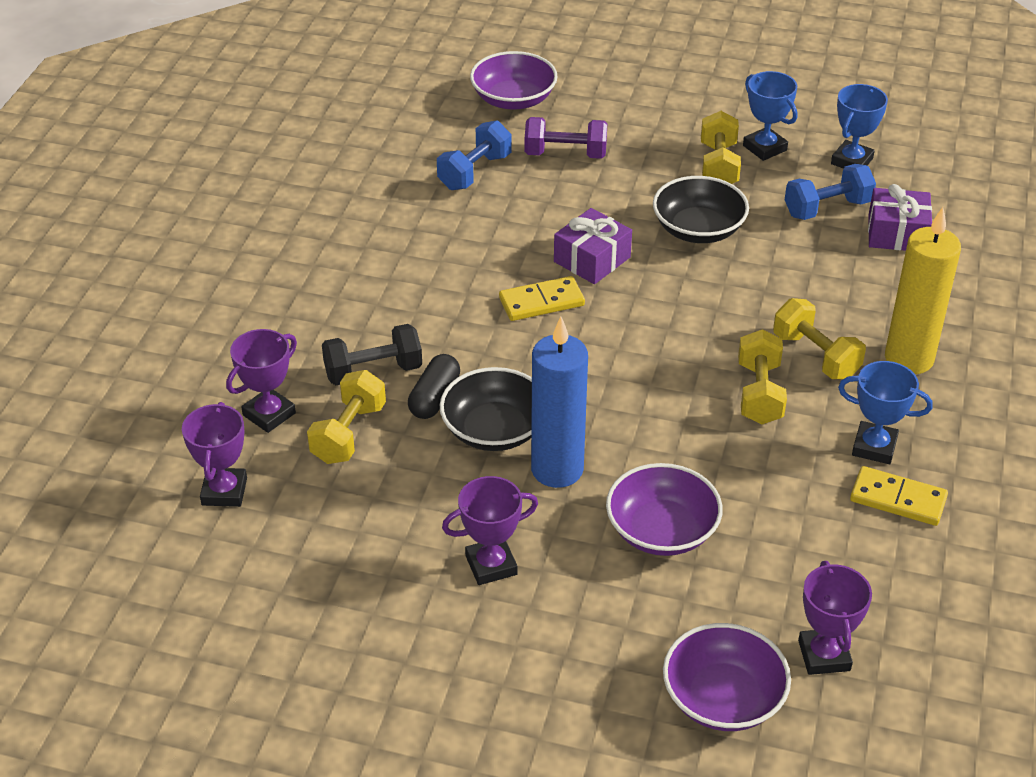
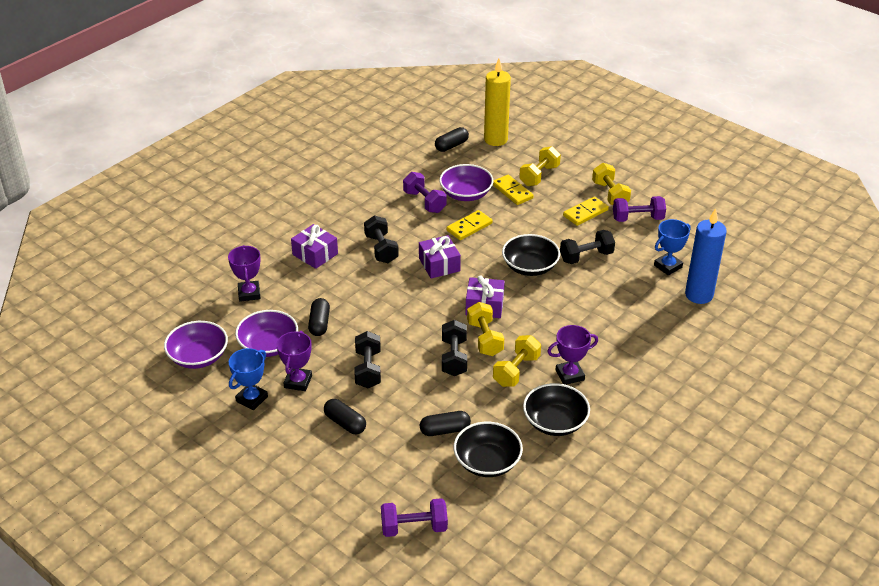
black bowl: [440,367,532,451] [653,176,749,243] = 2 -> [454,422,523,477] [502,234,560,276] [523,383,590,436] = 3
black capsule: [408,354,460,419] = 1 -> [308,298,330,336] [324,399,366,434] [420,411,471,436] [435,127,469,152] = 4
black dumbbell: [322,324,422,385] = 1 -> [354,331,381,388] [364,215,399,263] [442,320,467,376] [560,230,615,264] = 4
blue dumbbell: [437,121,512,190] [785,164,876,220] = 2 -> none = 0
blue trophy: [743,71,797,161] [831,84,888,169] [838,361,933,464] = 3 -> [229,348,268,410] [654,219,691,276] = 2
purple dumbbell: [525,117,607,159] = 1 -> [381,498,448,537] [403,172,446,213] [613,196,666,222] = 3
purple gift: [554,208,632,284] [868,184,932,251] = 2 -> [291,224,338,269] [419,235,461,279] [465,276,505,318] = 3
purple trophy: [182,402,247,507] [226,329,297,433] [442,476,538,585] [798,561,872,675] = 4 -> [228,245,261,302] [277,331,312,391] [547,325,598,385] = 3
yellow domino: [499,276,585,321] [850,466,948,526] = 2 -> [446,210,493,240] [493,175,534,205] [563,197,609,226] = 3

